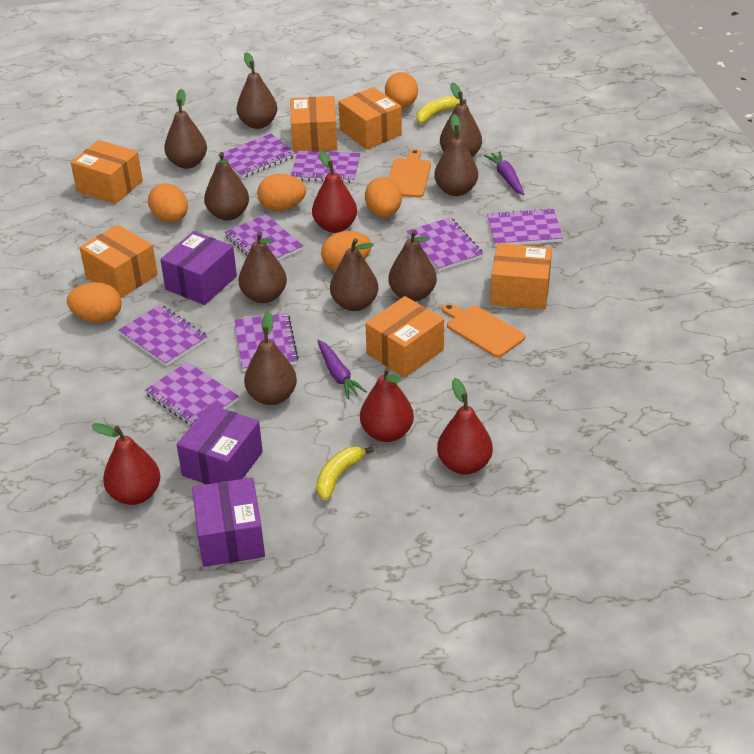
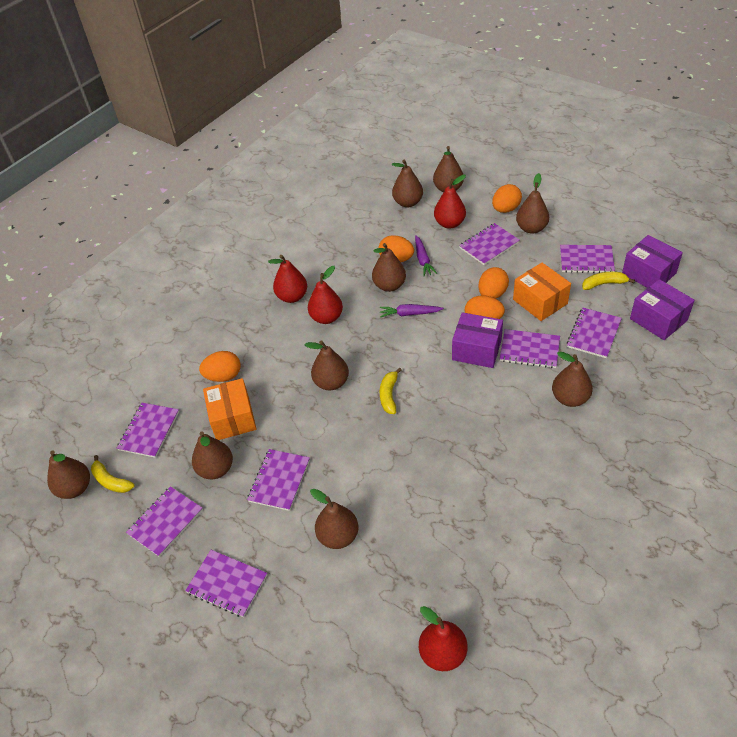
orange box: [71,140,143,204] [80,225,158,298] [291,96,337,152] [338,87,402,150] [365,296,444,378] [490,243,552,310] = 6 -> [203,378,256,440] [513,263,571,321] = 2
orange cutting board: [389,149,431,197] [442,303,525,358] = 2 -> none = 0
orange egg: [67,282,121,323] [148,183,188,222] [257,174,306,211] [321,231,371,271] [365,177,402,217] [385,72,418,108] = 6 -> [199,351,241,382] [378,235,414,262] [465,295,505,319] [479,267,509,299] [492,184,522,213] = 5
yellow banana: [316,446,374,500] [416,96,466,124] = 2 -> [91,455,135,493] [380,367,402,414] [582,272,635,290] = 3

